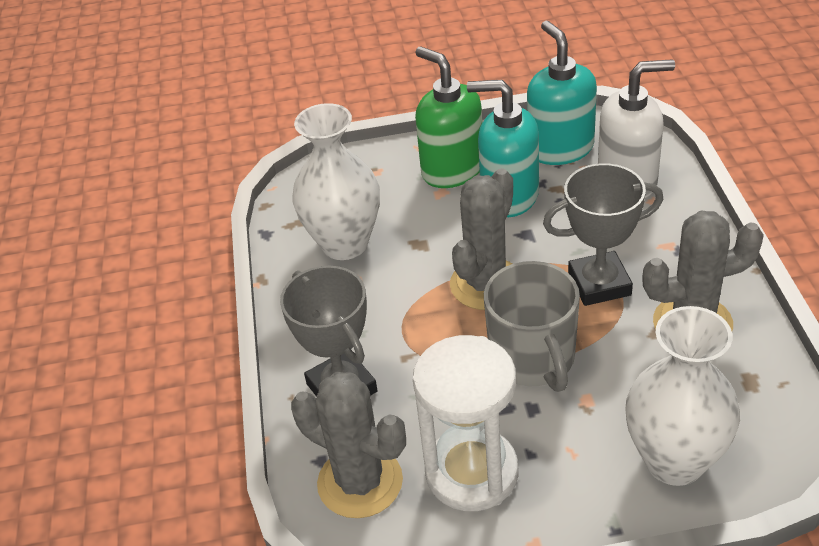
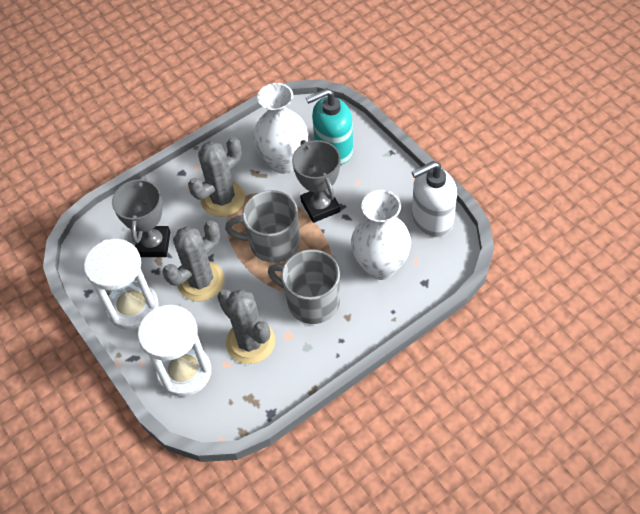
green soap dispenser: [415,47,482,188] = 1 -> none = 0
grey mug: [484,261,580,392] = 1 -> [225,190,300,263] [268,249,340,324] = 2
turquoise soap dispenser: [467,80,539,217] [527,21,597,165] = 2 -> [306,88,353,165] = 1
white hourglass: [413,335,519,511] = 1 -> [84,239,159,330] [138,305,211,397] = 2

